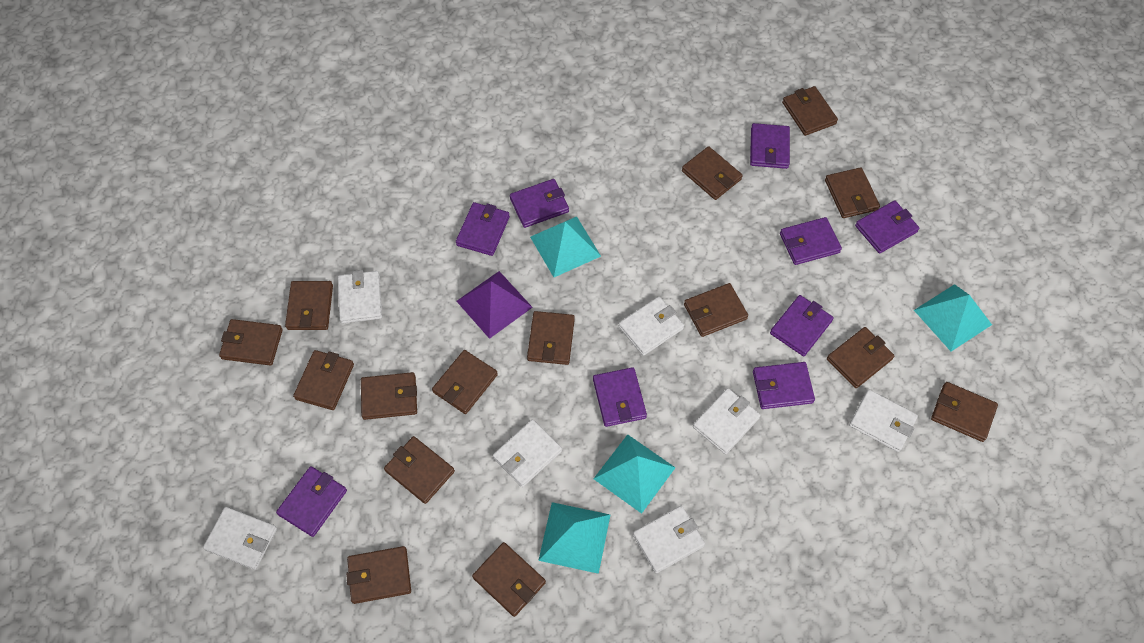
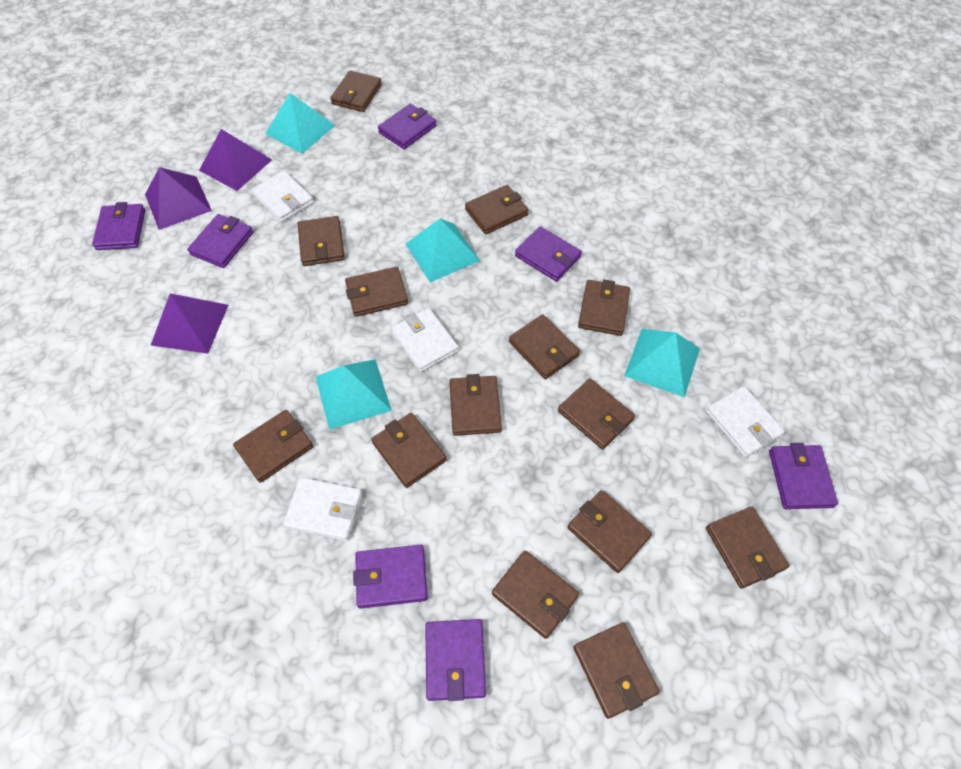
brown wallet: [219,319,283,366] [285,281,333,330] [293,350,354,410] [346,546,411,604] [361,372,417,420] [384,436,455,504] [432,350,498,414] [472,542,546,617] [527,311,575,365] [682,146,743,200] [684,283,748,337] [782,86,838,136] [825,167,880,218] [827,327,895,388] [931,382,998,442] = 15 -> [233,410,313,483] [298,216,345,266] [330,71,382,112] [345,267,408,317] [371,413,447,488] [449,374,502,436] [465,185,528,234] [492,550,579,639] [509,314,580,379] [558,378,635,449] [567,490,652,573] [573,622,660,719] [578,280,630,336] [706,507,789,589] = 14
purple pyramid: [457,271,533,339] = 1 -> [145,167,212,230] [151,294,228,354] [199,129,272,191] = 3
purple wallet: [276,466,347,537] [456,202,510,256] [510,179,569,228] [593,367,647,427] [750,123,790,169] [753,362,815,409] [770,295,834,356] [780,217,842,265] [855,200,919,254] = 9 -> [92,202,146,250] [187,214,253,268] [353,545,428,609] [378,104,436,149] [425,619,486,701] [515,226,582,282] [769,443,838,509] = 7
white wallet: [203,507,277,570] [338,270,382,323] [493,419,562,487] [619,297,684,356] [633,506,705,573] [693,388,761,454] [849,390,918,452] = 7 -> [252,171,314,222] [283,478,362,541] [391,308,459,372] [706,386,785,458] = 4

